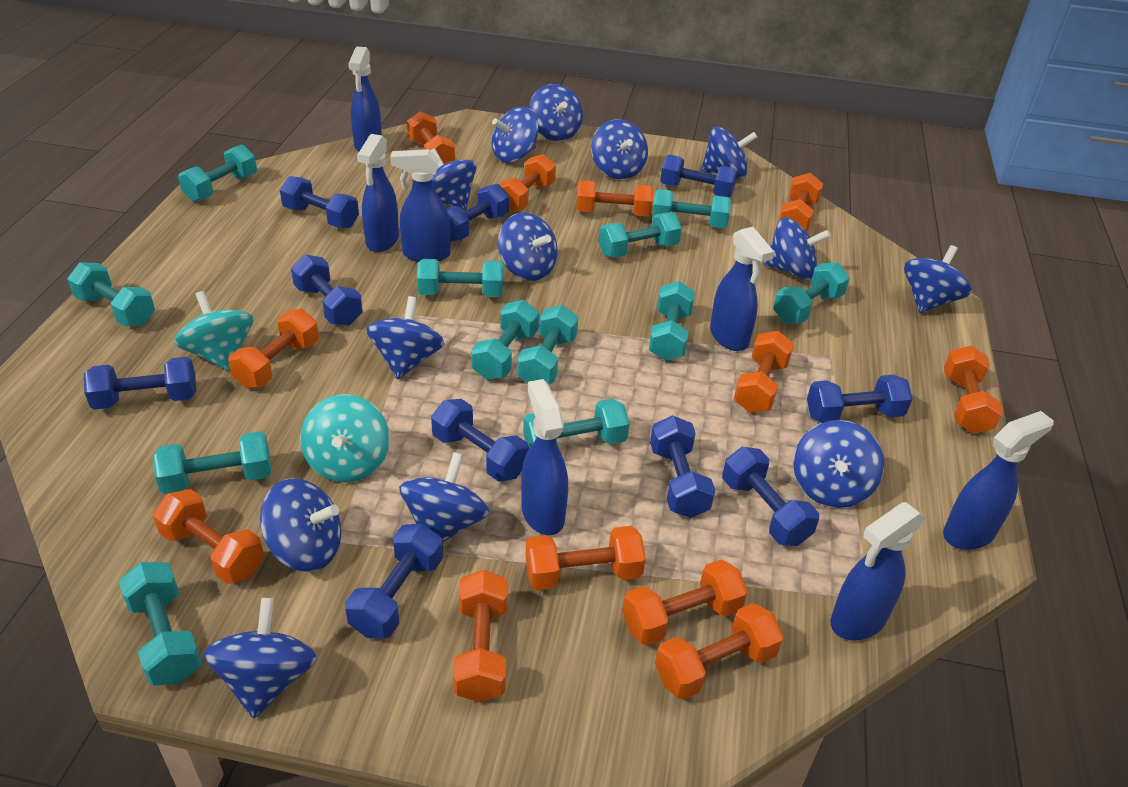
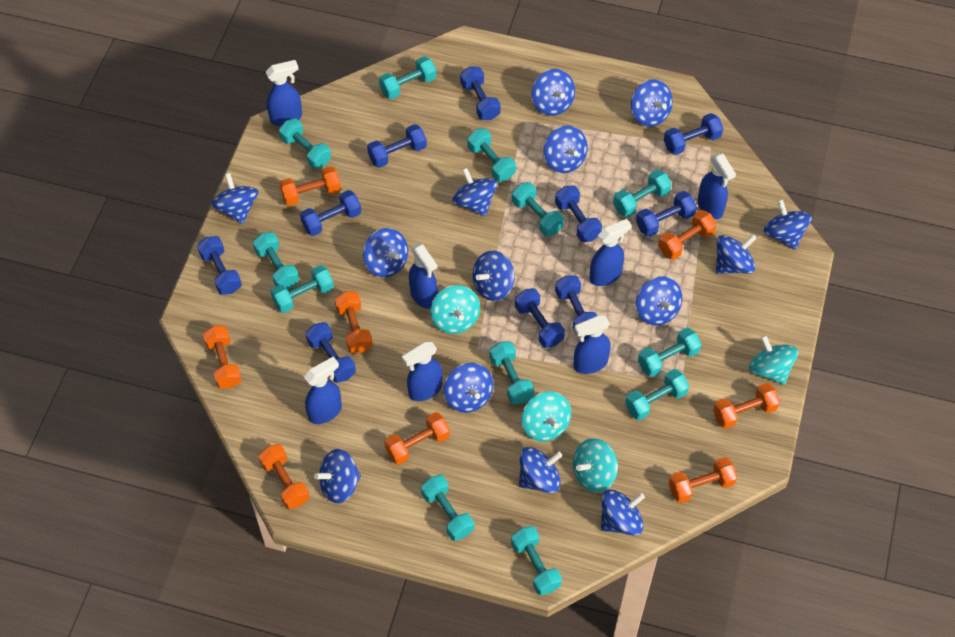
blue spinning top: [204,598,317,718] [260,478,341,572] [366,296,445,379] [399,452,489,543] [430,149,477,210] [491,107,539,163] [498,212,558,281] [529,84,583,141] [591,119,648,179] [701,126,758,178] [763,217,831,280] [793,420,884,508] [904,245,972,313] = 13 -> [211,173,258,224] [314,449,361,503] [363,228,408,278] [444,363,493,413] [452,168,497,216] [473,251,515,301] [519,447,562,493] [532,69,575,116] [544,125,588,173] [601,490,645,536] [631,79,673,127] [636,276,682,326] [716,235,757,274] [764,199,812,250] = 14
orange dumbbell: [153,489,264,584] [228,309,319,388] [407,111,455,164] [453,570,508,702] [499,154,556,213] [526,526,646,590] [576,181,653,217] [622,560,748,646] [655,603,784,700] [734,331,794,413] [778,173,823,231] [944,346,1003,434] = 12 -> [203,326,242,388] [258,444,309,509] [280,166,341,206] [335,291,373,353] [384,412,450,465] [658,210,717,260] [669,457,737,503] [713,383,780,429] = 8
turquoise spinning top: [174,291,253,371] [300,394,390,483] = 2 -> [430,285,480,334] [521,391,571,442] [573,438,618,492] [749,335,798,385] = 4

